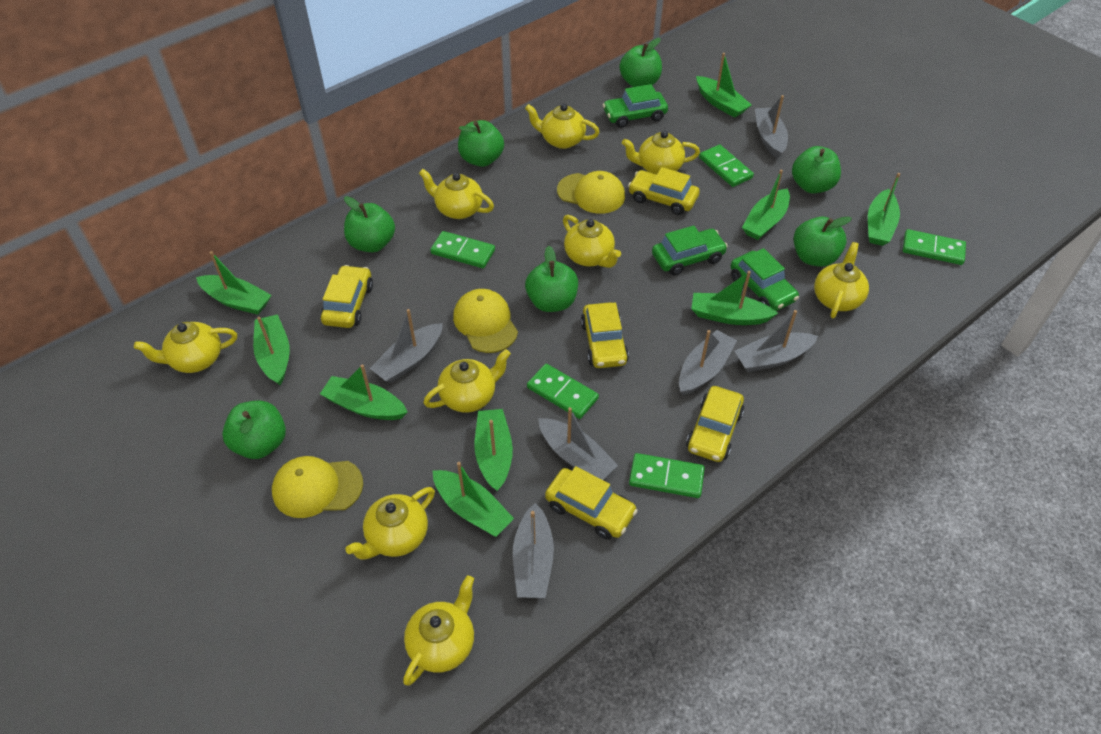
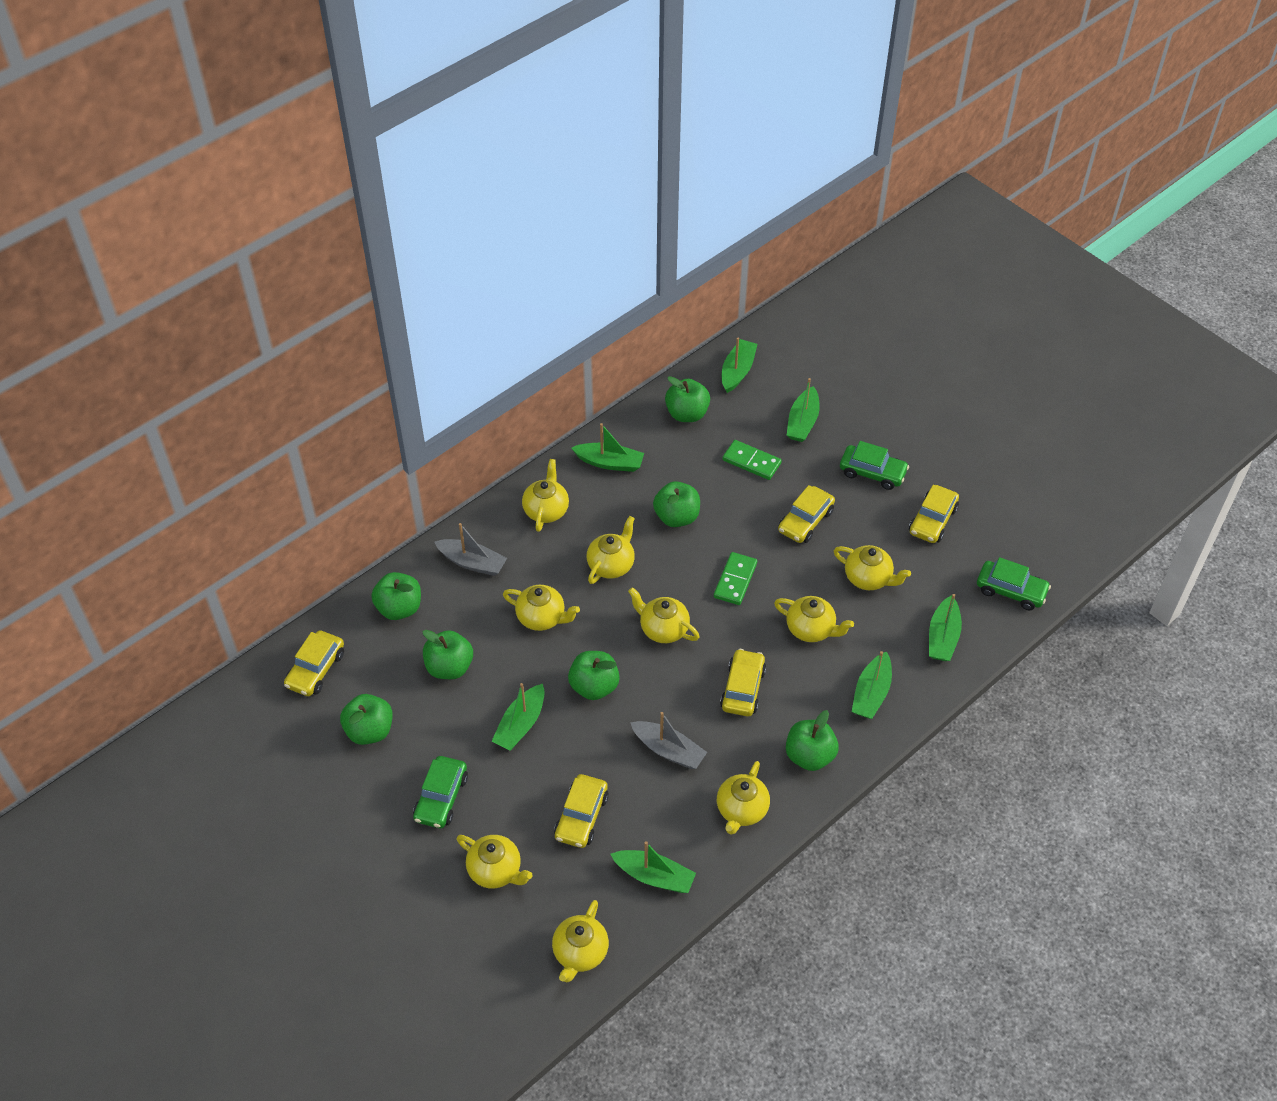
green boat: [196,251,272,315] [253,314,290,385] [320,364,408,420] [432,462,514,537] [475,409,513,491] [691,271,778,325] [696,53,752,118] [742,170,790,240] [868,173,900,246] = 9 -> [491,683,545,751] [571,423,644,472] [610,841,696,893] [722,338,757,393] [787,378,820,442] [852,651,892,719] [929,594,962,661] = 7
green domino: [430,231,495,268] [527,364,599,419] [629,453,705,498] [699,145,754,187] [903,229,966,265] = 5 -> [714,552,757,605] [723,440,782,480] = 2
grey boat: [370,309,443,383] [513,503,554,598] [538,407,618,480] [679,330,737,395] [735,310,818,372] [755,95,788,159] = 6 -> [434,523,507,576] [630,712,707,769] = 2
yellow cap: [272,456,363,518] [453,289,518,353] [557,171,625,214] = 3 -> none = 0

